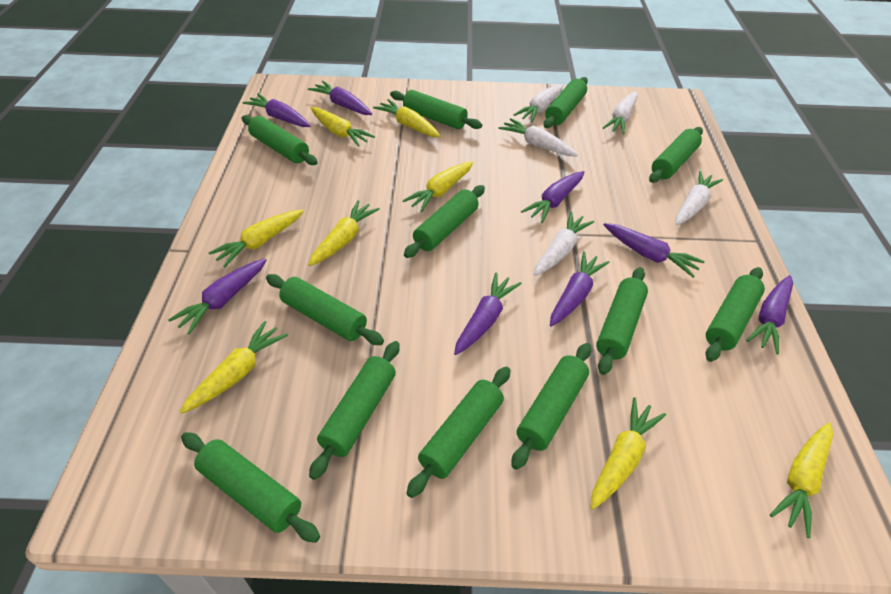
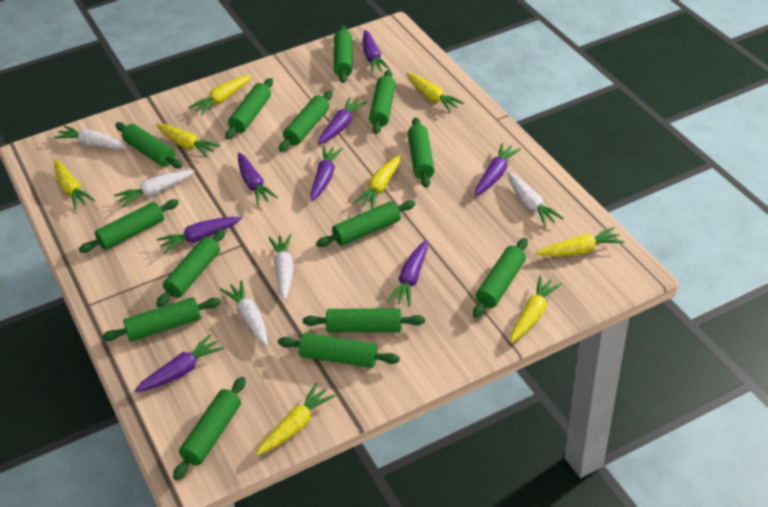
green rolling pin: [181,432,320,543] [242,115,318,165] [266,274,384,345] [309,341,400,480] [390,90,482,129] [404,185,485,258] [406,367,510,498] [511,343,591,470] [544,77,588,128] [596,267,648,375] [649,127,703,183] [706,267,765,362] = 12 -> [79,199,179,253] [102,297,221,341] [116,122,182,169] [156,229,226,307] [173,377,246,480] [225,78,273,139] [278,333,400,368] [279,90,333,152] [303,308,425,333] [316,200,415,247] [334,25,352,83] [369,70,396,134] [408,117,435,188] [473,238,528,318] = 14

